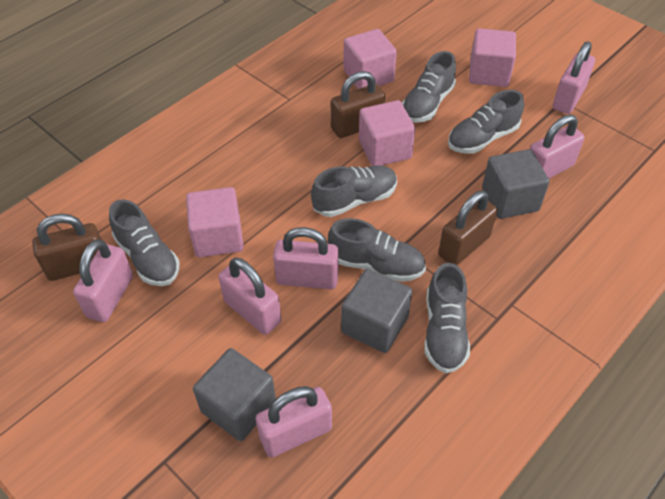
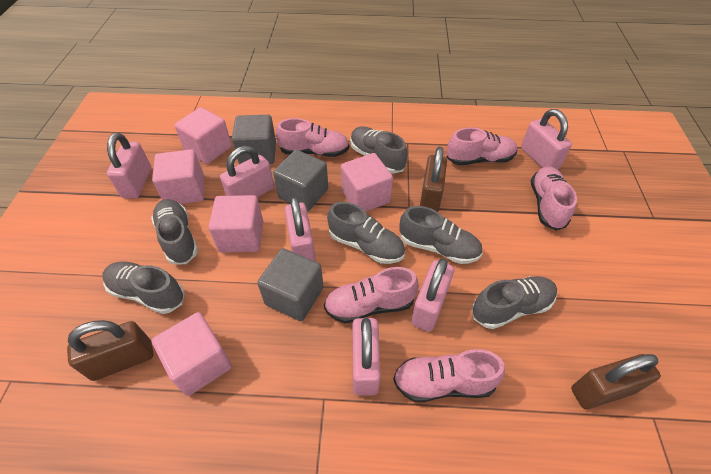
pink cube: [186,187,244,257] [344,29,397,89] [359,100,415,166] [469,28,516,87] = 4 -> [152,149,204,204] [152,312,232,396] [174,107,232,164] [209,195,263,253] [341,153,393,212] = 5
pink shoe: none = 0 -> [276,118,349,157] [324,267,419,323] [393,349,505,402] [446,127,518,165] [531,166,577,231] = 5

